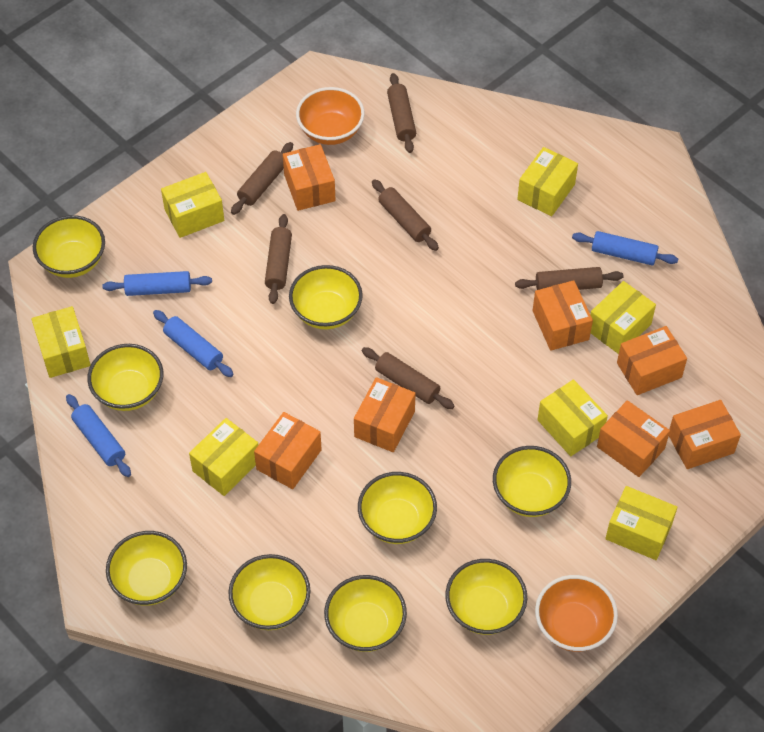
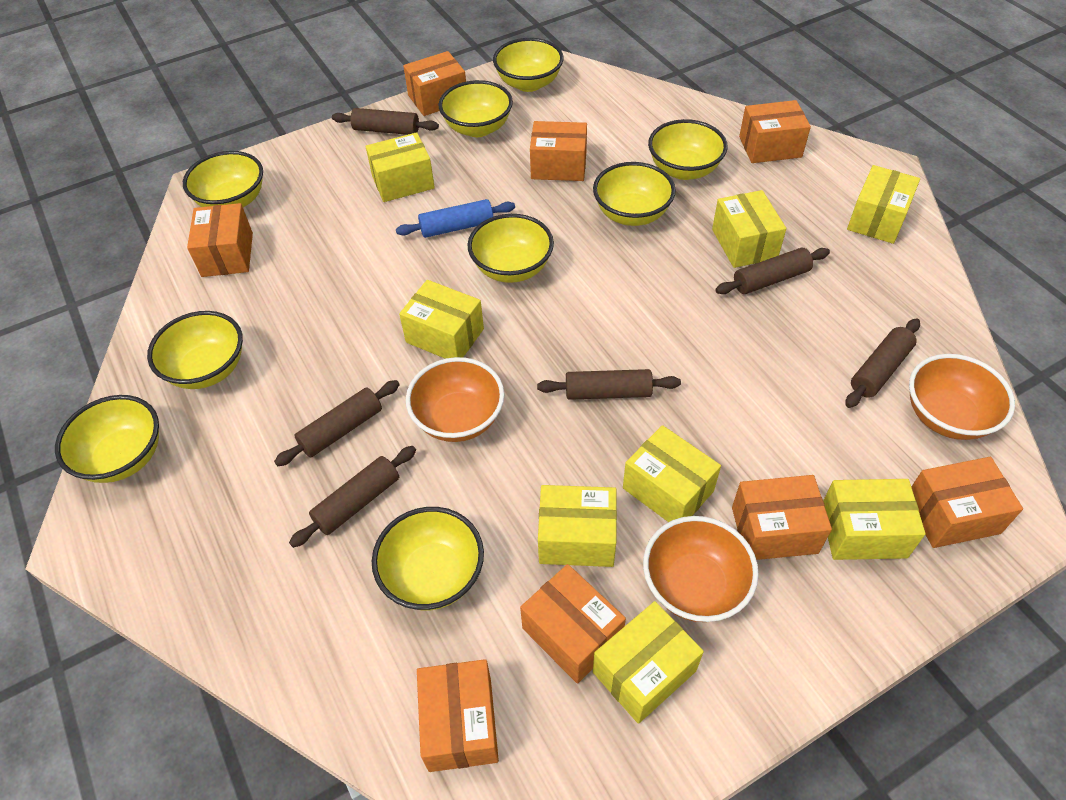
blue rolling pin: [66,394,131,477] [102,271,212,296] [153,310,234,377] [572,231,678,265] = 4 -> [396,199,515,238] = 1
orange bowl: [296,87,365,145] [535,575,618,652] = 2 -> [406,357,505,442] [643,516,759,622] [909,354,1015,440] = 3
orange box: [254,412,322,489] [283,144,335,211] [354,377,416,452] [533,280,593,351] [597,400,670,477] [617,326,687,395] [669,400,741,469] = 7 -> [187,203,253,277] [403,51,466,116] [417,659,499,772] [520,564,626,684] [530,121,587,181] [732,475,832,560] [739,100,811,163] [912,457,1023,548] = 8
yellow box: [31,306,91,378] [161,172,224,238] [189,418,258,496] [517,147,578,216] [537,380,608,456] [590,281,656,354] [605,486,677,560] = 7 -> [366,132,435,202] [399,280,484,359] [538,485,617,567] [593,601,704,724] [623,425,721,522] [712,190,786,268] [823,479,926,560] [847,165,920,244] = 8

